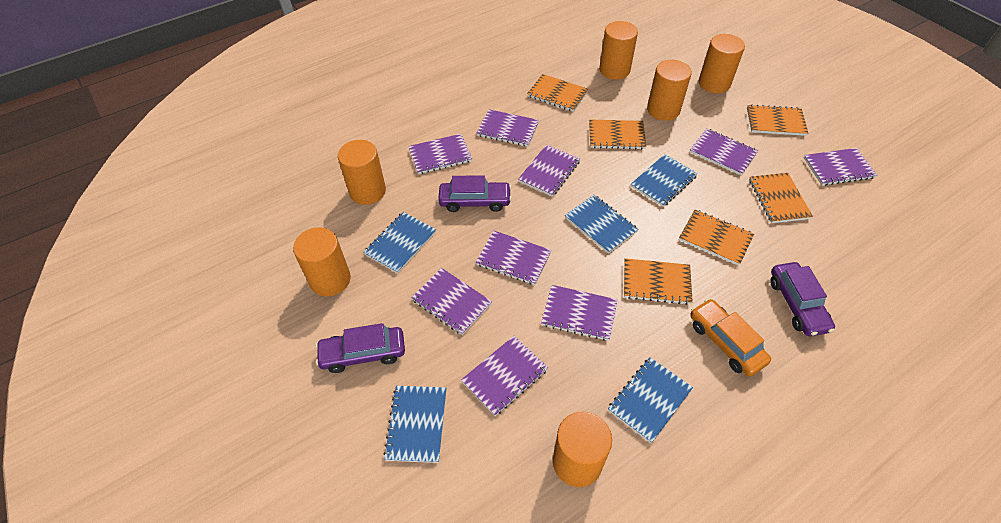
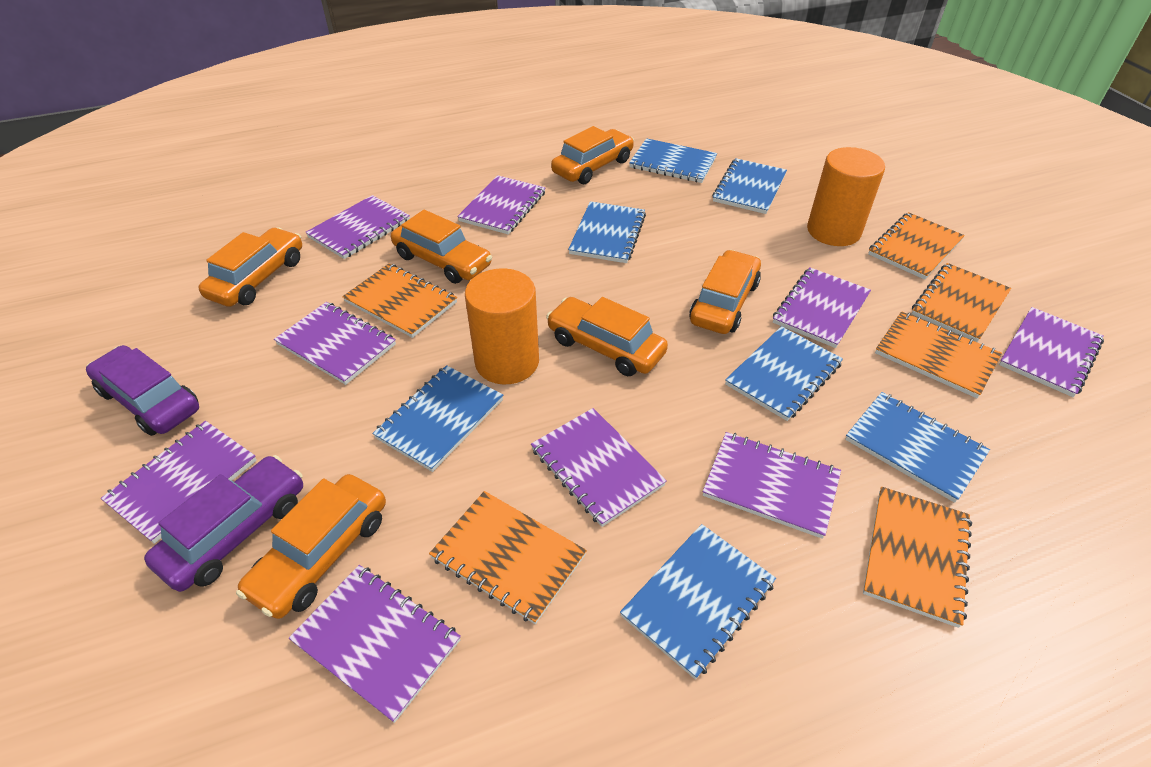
blue notebook: [363,212,436,274] [384,386,446,463] [565,195,638,254] [608,357,693,443] [631,154,698,207] = 5 -> [372,365,503,472] [568,201,646,263] [620,524,776,679] [629,138,717,183] [712,158,787,214] [725,326,843,421] [845,392,990,503] = 7
orange car: [690,299,771,376] = 1 -> [198,227,302,307] [236,474,386,619] [391,210,492,284] [546,297,668,376] [551,126,634,184] [689,250,761,334] = 6
orange cylinder: [293,227,351,296] [338,140,386,205] [553,412,612,487] [599,21,638,80] [647,60,692,121] [699,34,745,93] = 6 -> [465,268,539,384] [807,147,885,246] = 2
purple car: [316,323,405,373] [438,175,512,212] [770,262,835,336] = 3 -> [86,345,199,436] [144,455,303,592] = 2

